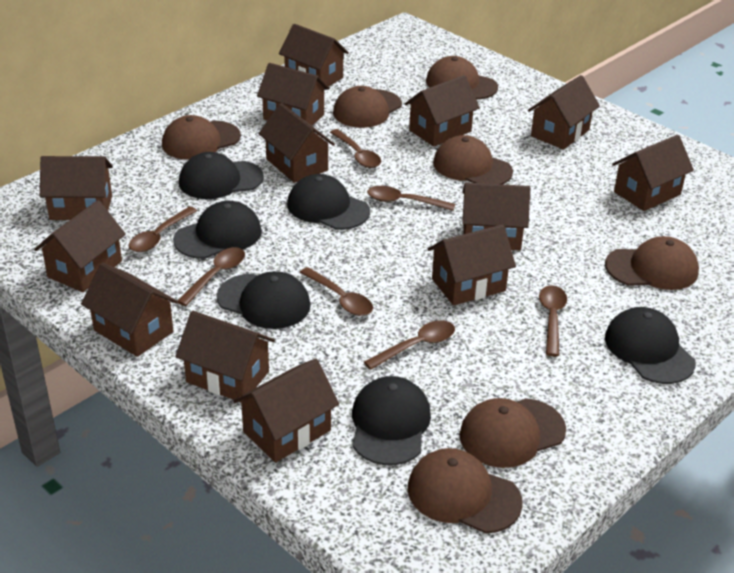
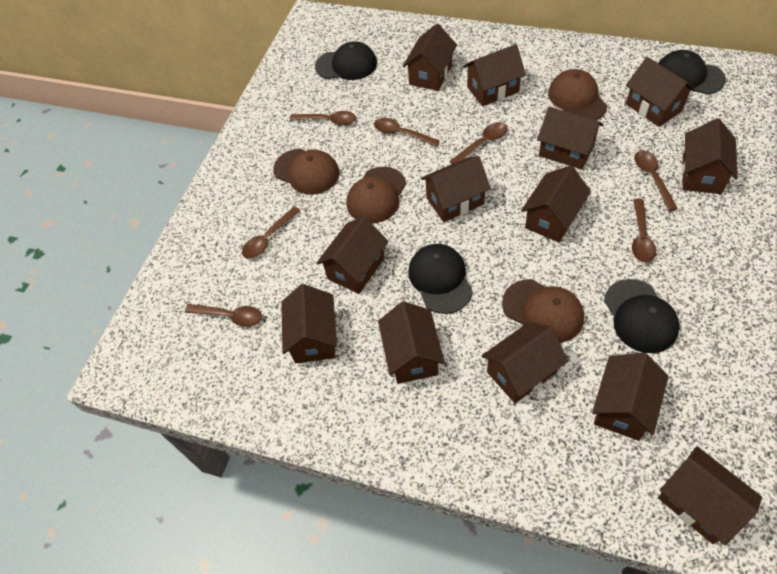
black cap: [173,201,262,259] [179,152,264,199] [216,271,311,329] [287,174,370,230] [352,376,431,465] [605,307,696,384] = 6 -> [315,41,377,80] [408,244,473,314] [604,279,680,353] [658,50,726,95] = 4
brown cap: [162,115,241,160] [333,86,402,128] [408,448,523,534] [426,56,498,100] [433,135,513,184] [459,398,566,468] [605,236,699,290] = 7 -> [273,148,339,195] [347,167,406,223] [502,279,584,343] [548,69,607,120] = 4

